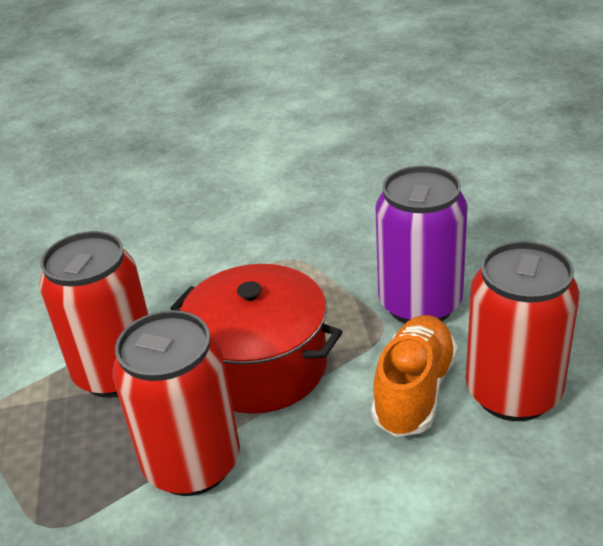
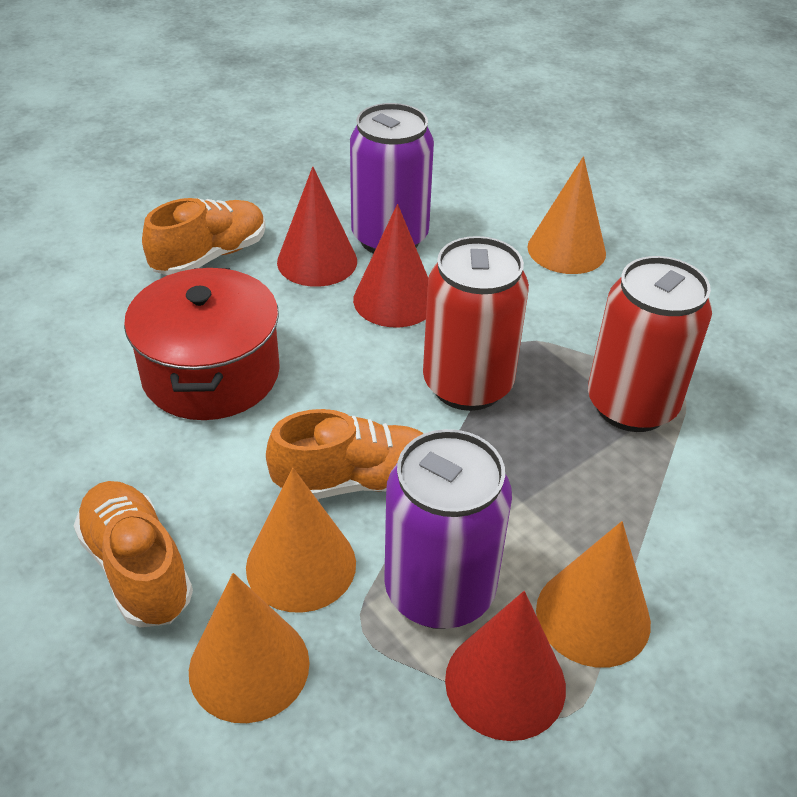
orange cone: none = 0 -> [189,573,309,723] [246,468,356,613] [527,156,606,274] [536,521,651,668] = 4
orange shoe: [371,315,457,437] = 1 -> [74,481,193,628] [142,198,266,275] [266,409,424,499] = 3
purple can: [375,166,468,323] = 1 -> [350,103,434,254] [384,429,512,629] = 2
red can: [39,231,149,398] [112,310,240,496] [466,241,579,421] = 3 -> [423,236,529,411] [588,256,712,432] = 2
red cone: none = 0 -> [277,167,357,287] [353,204,428,327] [445,591,566,741] = 3

